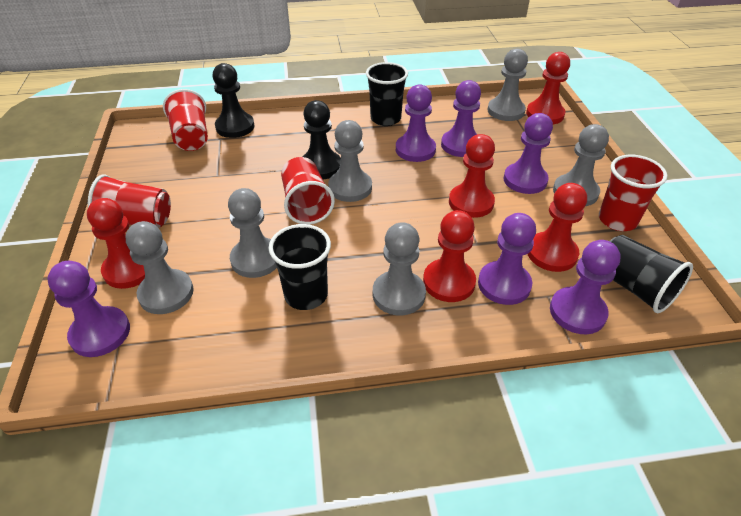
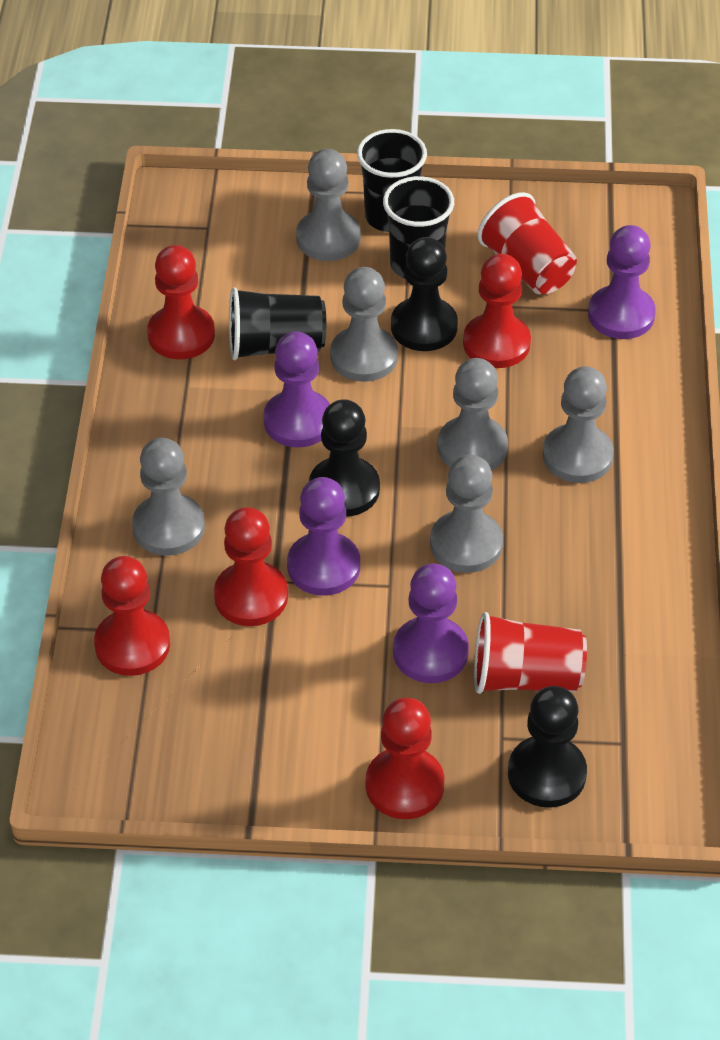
black pawn: [213,63,255,138] [302,100,341,179] = 2 -> [309,399,380,517] [391,237,458,351] [508,686,587,808] = 3
purple pawn: [48,261,130,357] [396,84,436,162] [441,80,481,157] [478,213,536,305] [504,113,553,194] [550,240,620,334] = 6 -> [263,331,330,448] [287,477,360,595] [393,563,469,683] [588,225,656,339] = 4
red cup: [88,174,171,228] [163,89,208,151] [281,157,335,225] [599,155,668,231] = 4 -> [474,612,587,694] [477,192,577,295] = 2

